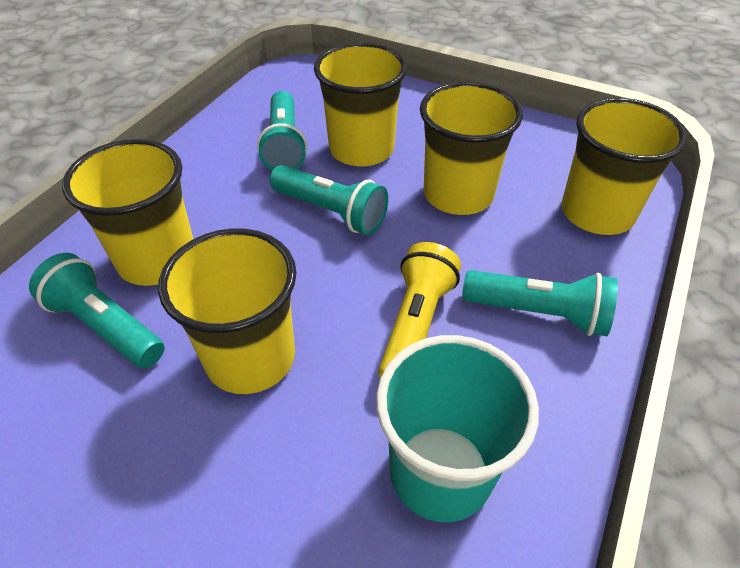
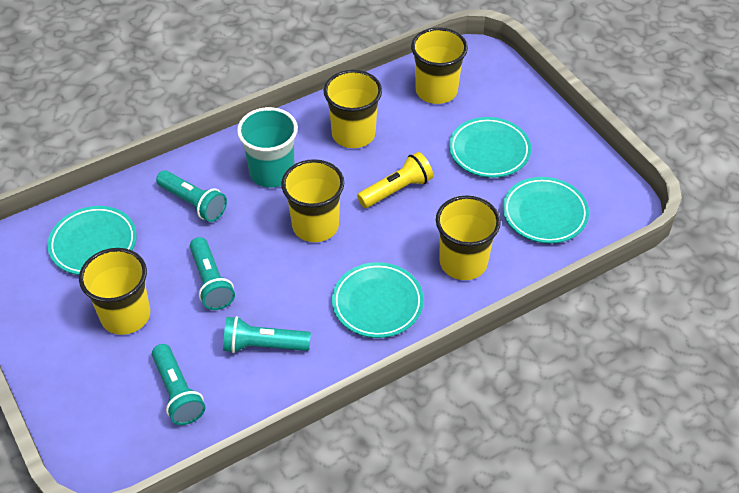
turquoise plate: none = 0 -> [48,206,137,275] [332,262,424,338] [449,117,531,178] [503,177,589,244] = 4

